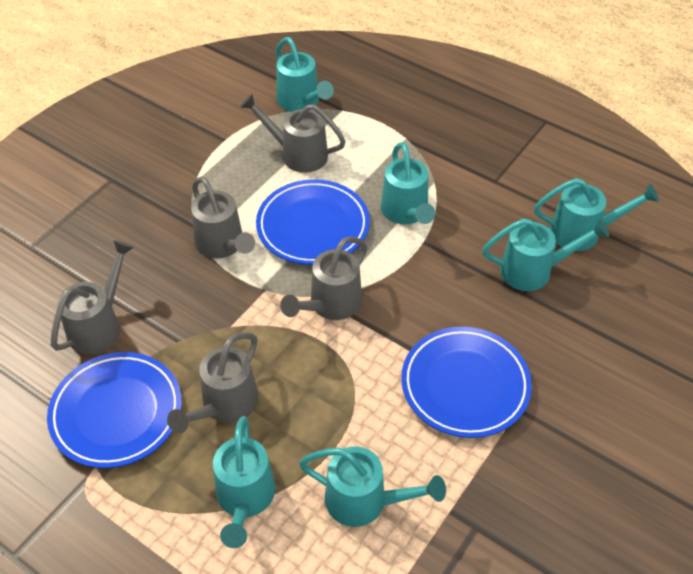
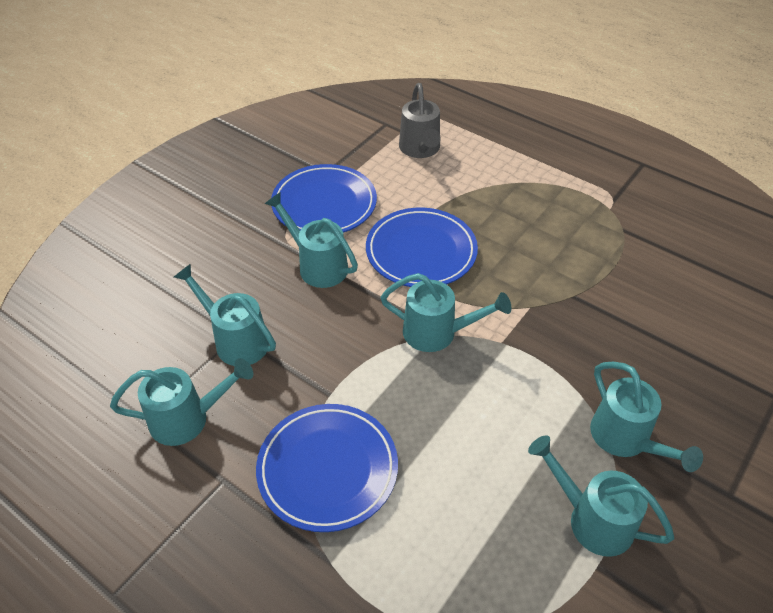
grey watering can: [51,240,134,354] [167,332,258,433] [191,176,255,258] [240,93,346,173] [280,236,367,320] = 5 -> [399,83,441,158] = 1

